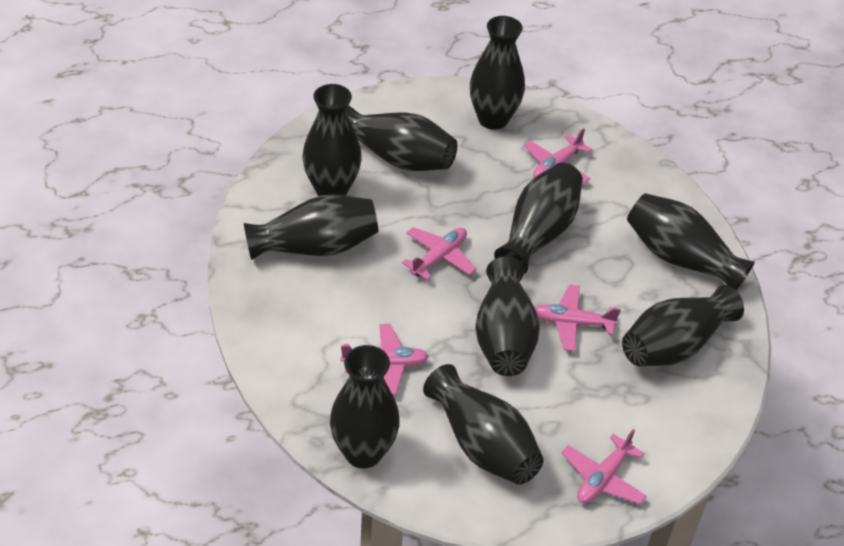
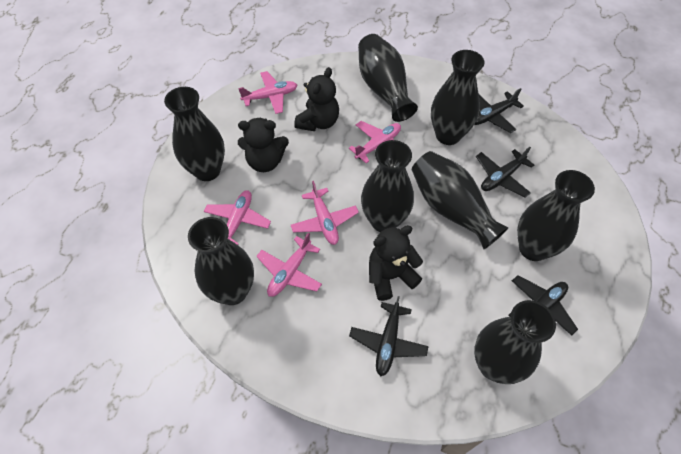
black plane: none = 0 -> [349,296,429,376] [474,88,524,133] [476,147,534,198] [508,275,578,336] = 4
black teddy bear: none = 0 -> [238,118,289,172] [294,67,339,131] [369,225,423,301] = 3
black vase: [244,194,379,260] [302,84,362,196] [330,345,400,468] [346,105,457,171] [423,364,544,485] [470,16,525,130] [475,257,540,376] [494,162,583,274] [622,285,744,366] [627,193,755,290] = 10 -> [164,87,225,181] [188,217,254,305] [358,34,418,122] [361,140,414,232] [412,151,509,249] [431,50,484,145] [474,300,556,384] [517,170,595,261] = 8

